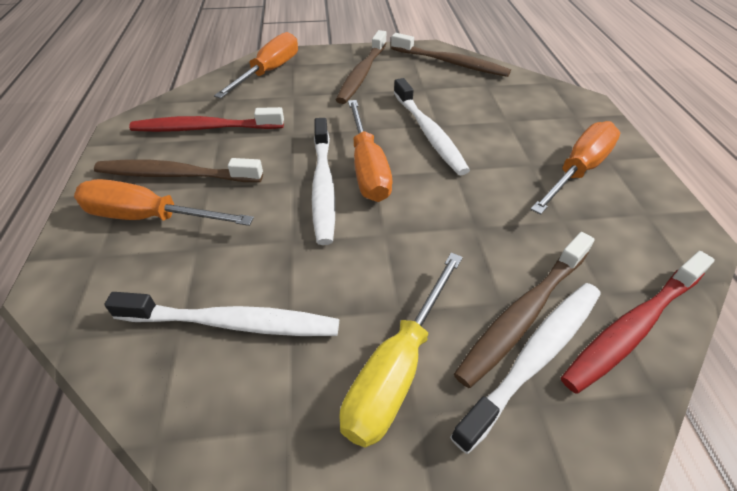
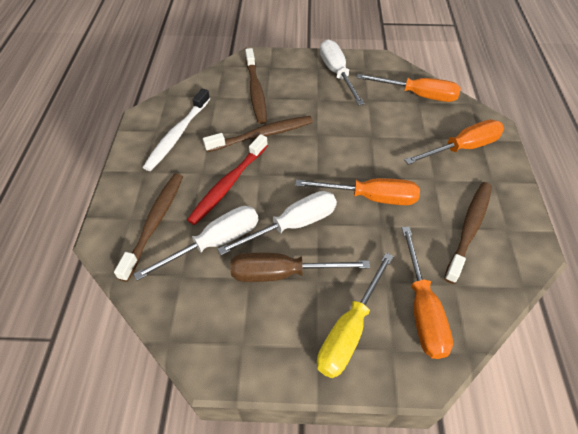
brown screwdriver: none = 0 -> [231,252,370,282] = 1
red toothbrush: [129,107,284,132] [561,251,715,393] = 2 -> [187,134,268,225] = 1
white screwdriver: none = 0 -> [133,206,259,281] [217,191,337,255] [320,39,364,105] = 3
white toothbrush: [104,292,339,336] [312,118,335,245] [394,78,470,175] [450,283,601,454] = 4 -> [143,89,210,171] = 1

